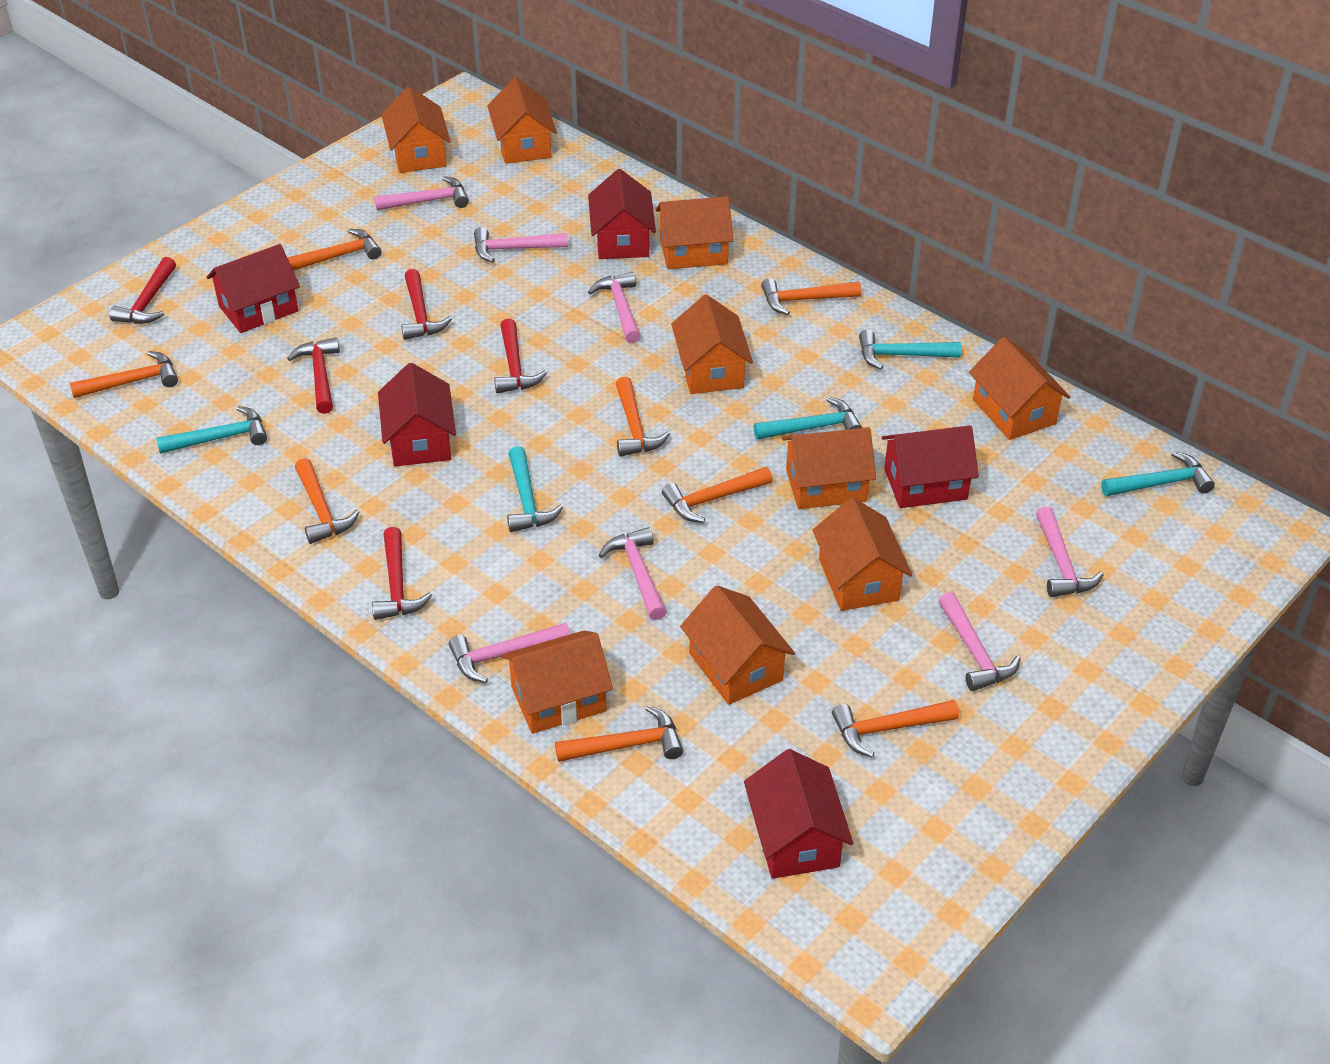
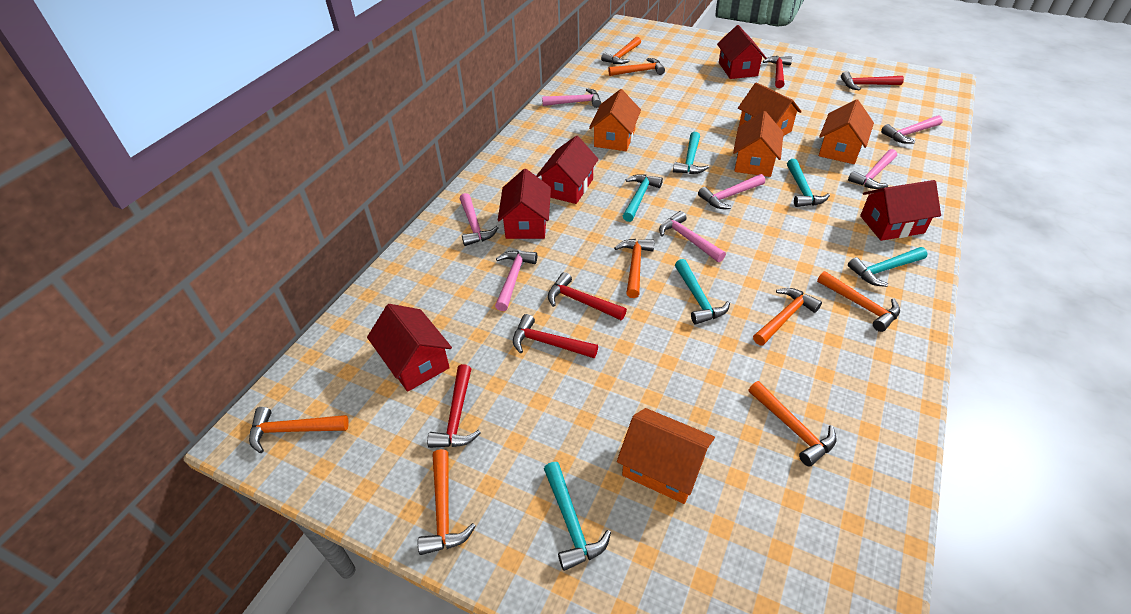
orange house: [382,86,451,173] [487,78,557,164] [502,630,613,734] [655,196,734,269] [671,294,753,394] [680,585,795,705] [782,427,876,509] [812,498,912,611] [969,337,1070,440] = 9 -> [589,89,641,151] [617,408,715,504] [733,111,784,177] [738,82,802,136] [819,99,874,164] = 5
turquoise hammer: [156,406,267,454] [507,446,563,532] [754,397,862,440] [859,329,961,370] [1101,451,1215,496] = 5 -> [544,462,611,571] [623,174,663,222] [673,132,709,174] [675,259,730,325] [787,159,830,207] [848,247,928,287] = 6

